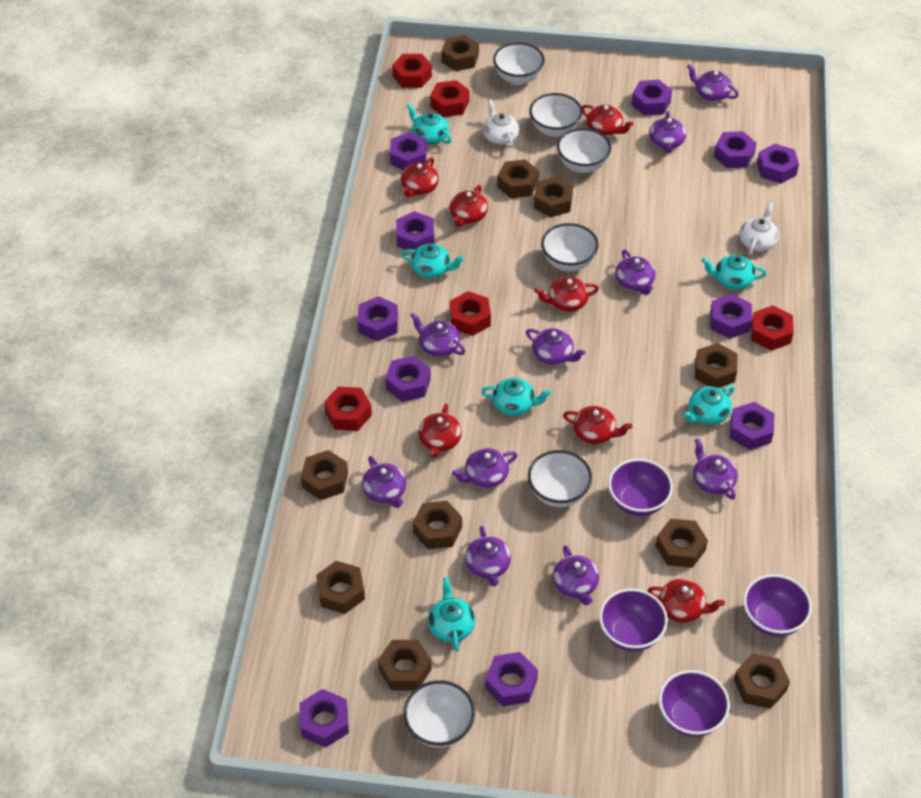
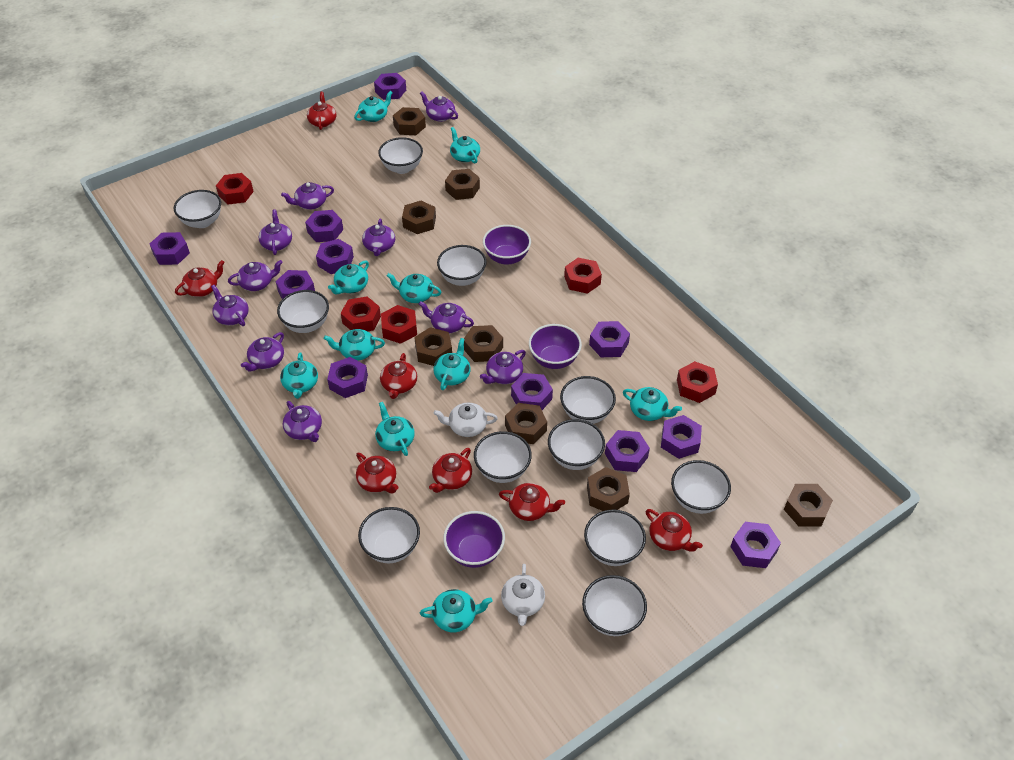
brown nut: [301,450,348,500] [316,561,365,614] [378,640,431,690] [413,501,462,550] [441,35,479,71] [497,159,539,198] [534,177,573,217] [656,519,708,568] [695,343,738,388] [734,653,790,709] = 10 -> [393,107,426,135] [402,200,436,234] [414,327,452,366] [445,169,480,200] [464,325,503,362] [505,403,547,444] [587,467,630,511] [784,484,833,527] = 8
purple bowl: [599,588,668,652] [608,459,673,516] [659,670,730,737] [743,574,812,637] = 4 -> [443,511,505,568] [483,225,531,265] [529,324,582,369] = 3
turquoise teapot: [401,244,464,278] [407,103,452,144] [428,577,475,651] [481,378,551,415] [683,385,734,424] [702,255,767,290] = 6 -> [280,352,318,399] [324,329,385,361] [328,261,369,294] [354,91,393,122] [375,402,415,456] [387,273,442,303] [420,589,493,632] [433,338,471,390] [450,127,480,164] [623,387,682,421] = 10
white bowl: [404,680,475,748] [493,42,545,85] [528,450,592,507] [529,93,583,137] [541,223,599,271] [557,128,611,173] = 6 -> [174,190,221,228] [277,290,329,333] [358,507,420,563] [378,137,423,174] [437,245,487,286] [474,431,532,483] [548,419,605,470] [560,376,616,424] [582,575,647,636] [584,510,646,566] [671,460,731,514] = 11

